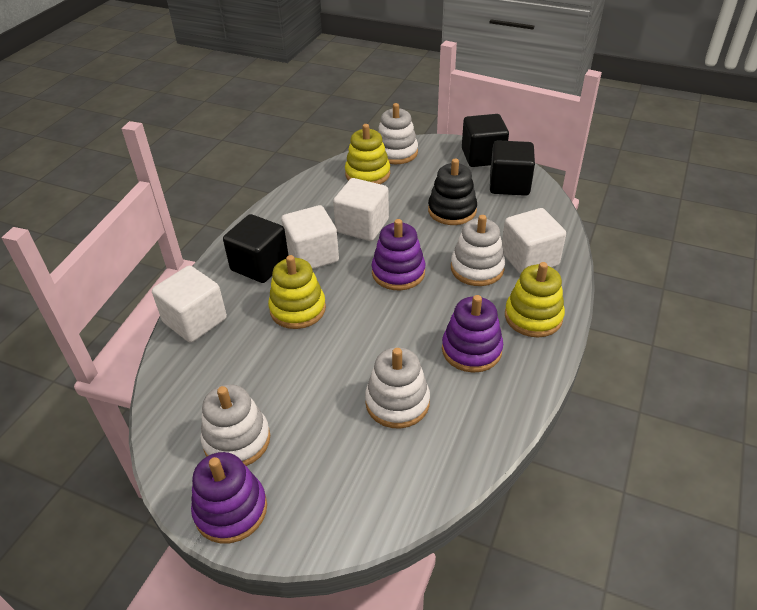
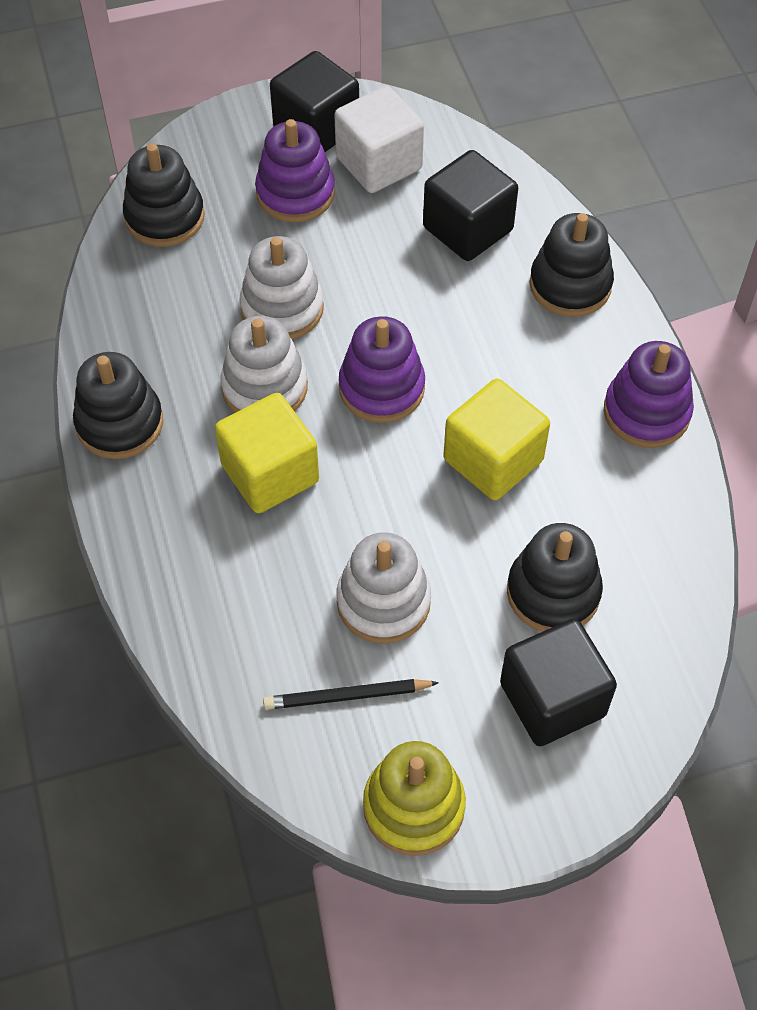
black pencil: none = 0 -> [263,679,439,710] = 1
black stacking toy: [428,159,477,225] = 1 -> [73,352,163,459] [123,143,205,247] [507,523,603,632] [530,213,614,317] = 4
white cube: [152,266,227,343] [281,205,339,269] [333,178,389,241] [502,208,566,275] = 4 -> [334,86,424,193] = 1
white stacking toy: [200,384,270,466] [365,347,430,428] [378,103,418,164] [451,215,505,286] = 4 -> [220,316,308,413] [239,236,324,340] [336,532,431,644] = 3
yellow cube: none = 0 -> [215,393,319,513] [443,379,550,500] = 2
yellow stacking toy: [268,255,326,329] [345,124,390,184] [505,262,565,337] = 3 -> [363,741,466,856] = 1

